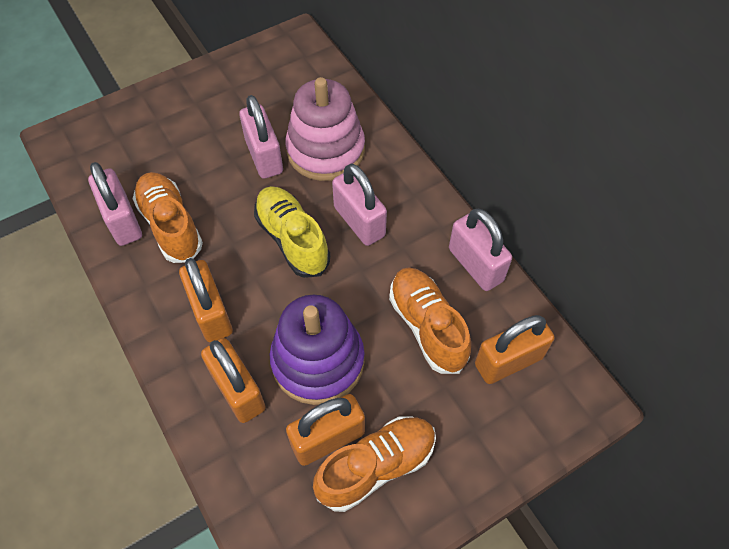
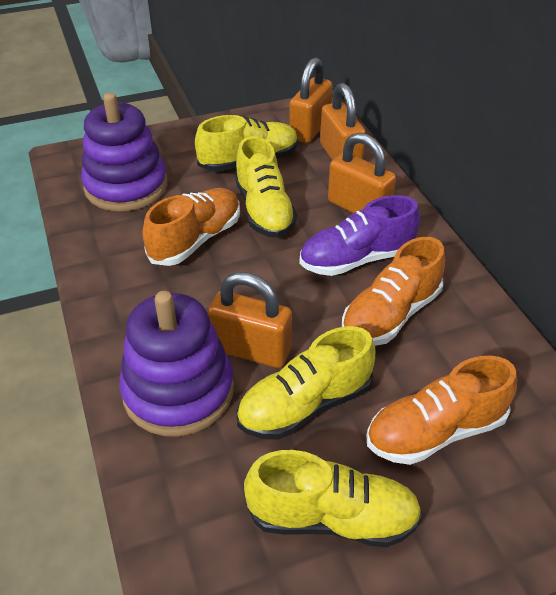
pink padlock: [88,162,142,246] [239,95,283,179] [332,164,387,246] [449,209,512,291] = 4 -> none = 0
pink stacking toy: [285,77,365,181] = 1 -> none = 0
purple shoe: none = 0 -> [299,195,420,276] = 1
purple stacking toy: [270,295,364,405] = 1 -> [81,93,167,211] [119,291,234,436] = 2
yellow shoe: [254,186,330,278] = 1 -> [195,115,298,172] [235,136,297,238] [236,326,375,439] [244,450,422,547] = 4

